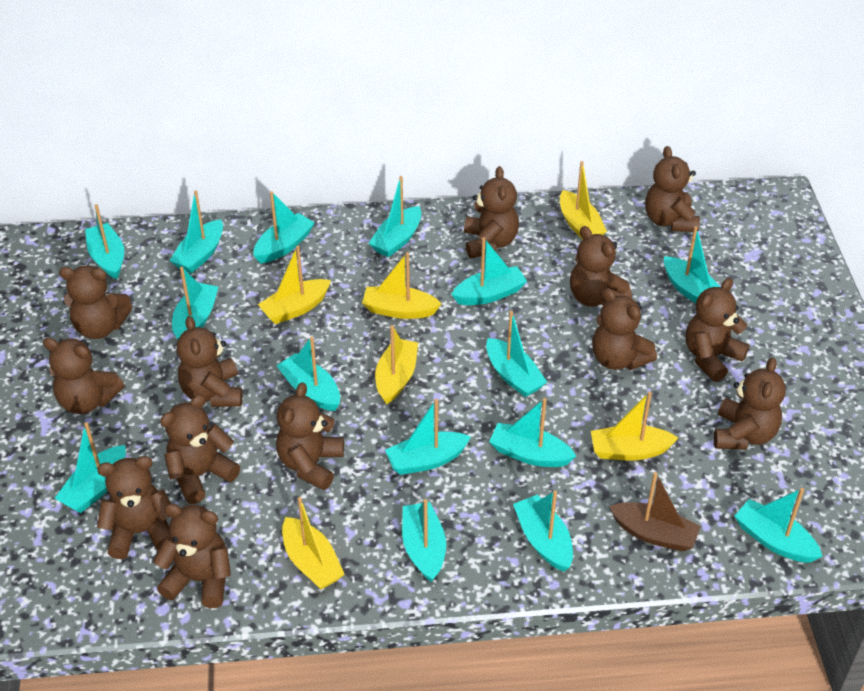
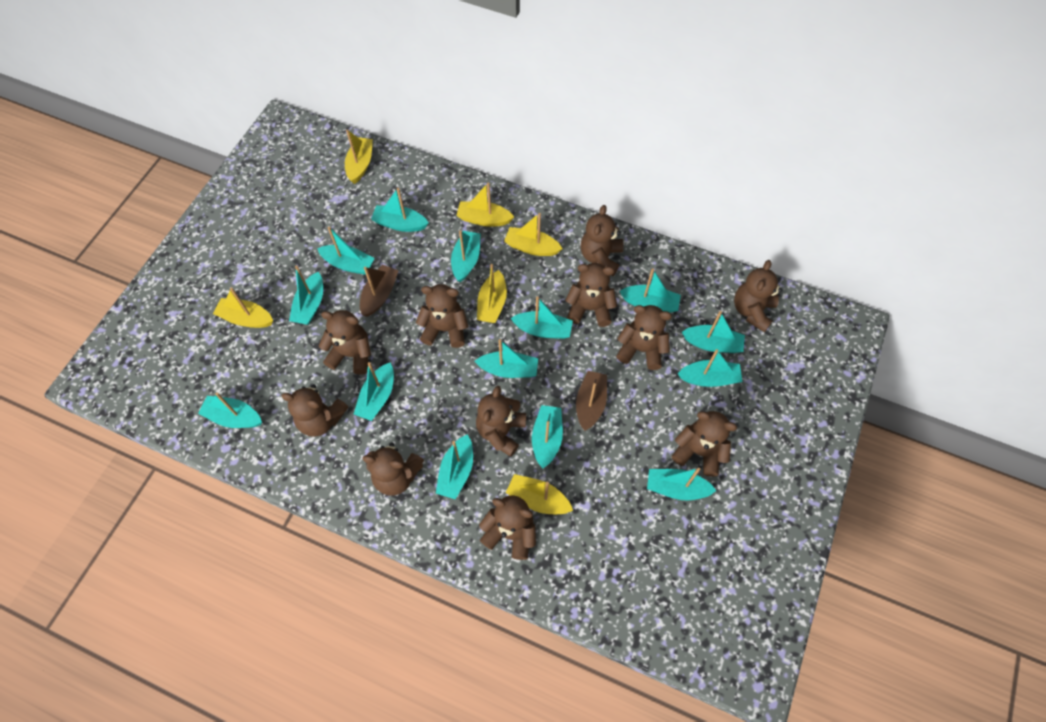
brown boat: [609,472,701,551] = 1 -> [360,264,399,317] [576,371,607,431] = 2
brown teddy bear: [43,338,124,414] [59,266,132,339] [97,456,171,559] [153,504,231,608] [160,394,240,504] [177,316,243,407] [276,382,344,490] [464,166,519,258] [570,226,632,307] [592,288,657,370] [645,146,700,232] [686,278,749,382] [714,357,786,450] = 13 -> [281,384,348,437] [319,310,371,375] [363,442,424,496] [416,284,469,348] [476,386,526,457] [479,495,536,560] [565,263,617,327] [581,205,624,276] [616,305,672,370] [671,411,737,477] [734,260,782,332] = 11
turquoise boat: [54,422,126,513] [85,204,124,279] [169,190,223,273] [172,267,218,339] [253,191,315,263] [276,337,340,411] [369,176,421,257] [385,399,471,475] [402,499,446,582] [451,237,527,305] [486,311,547,397] [489,398,576,467] [513,491,573,572] [664,226,720,303] [734,488,823,563] = 15 -> [198,393,262,428] [289,265,323,325] [317,226,374,275] [354,362,394,421] [371,188,428,232] [436,434,473,499] [451,230,481,282] [475,339,538,378] [511,296,573,339] [532,405,563,469] [620,268,681,313] [647,468,716,500] [677,349,742,387] [682,311,745,353] = 14

